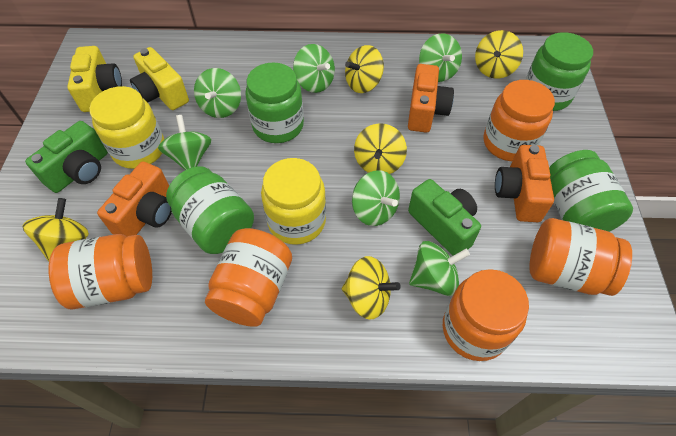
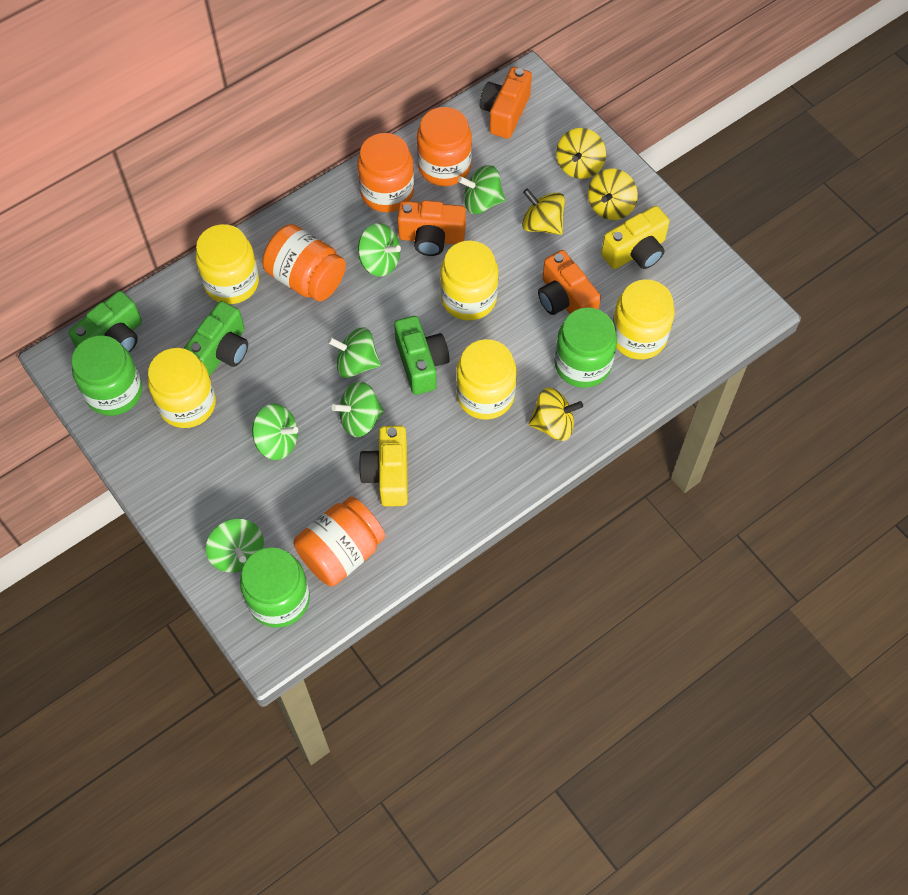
green camera: [25,121,108,193] [408,179,481,256] = 2 -> [68,291,142,353] [183,301,248,376] [394,316,450,395] = 3
green jar: [166,166,254,254] [245,62,304,143] [526,32,593,111] [549,150,633,232] = 4 -> [71,335,142,416] [240,547,310,628] [554,307,617,388] = 3
orange jar: [48,234,152,309] [205,228,292,327] [443,269,529,361] [483,80,555,161] [529,218,632,296] = 5 -> [262,224,346,301] [293,497,385,586] [357,133,414,212] [417,107,472,186] = 4
yellow jar: [90,86,164,169] [261,158,326,245] = 2 -> [148,348,216,428] [195,224,259,304] [440,240,498,321] [456,339,517,420] [613,279,675,360] = 5
yellow spinning top: [22,198,89,262] [342,256,401,320] [345,45,384,93] [354,123,407,174] [475,30,523,79] = 5 -> [522,188,565,235] [528,388,583,441] [556,128,606,179] [588,168,638,220] = 4

